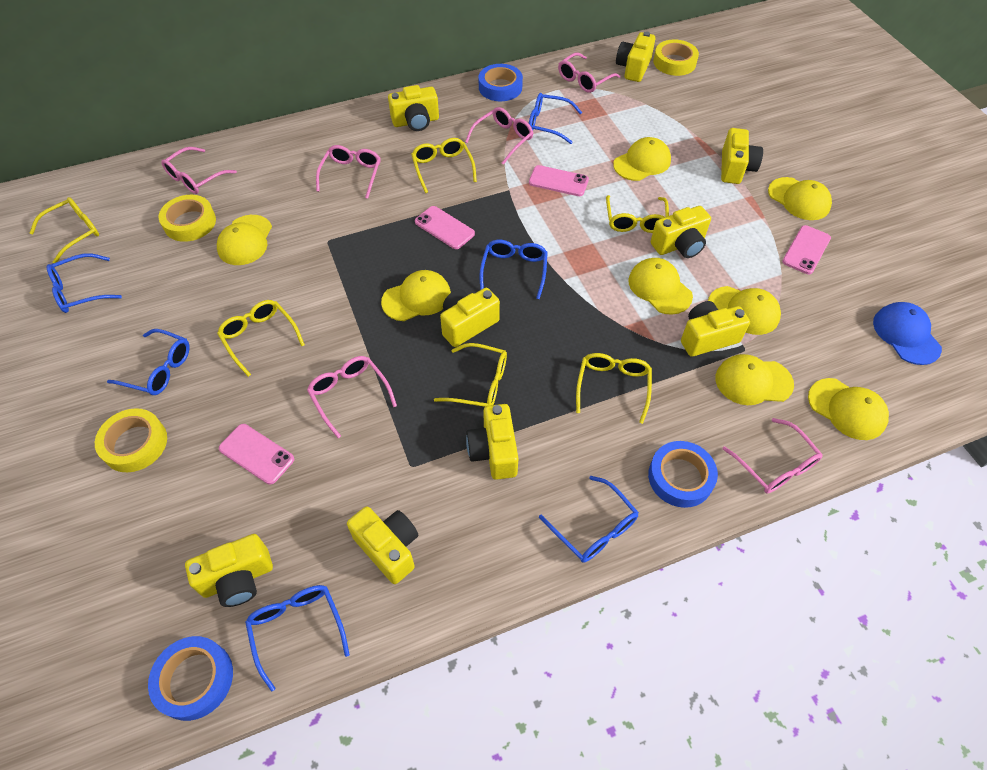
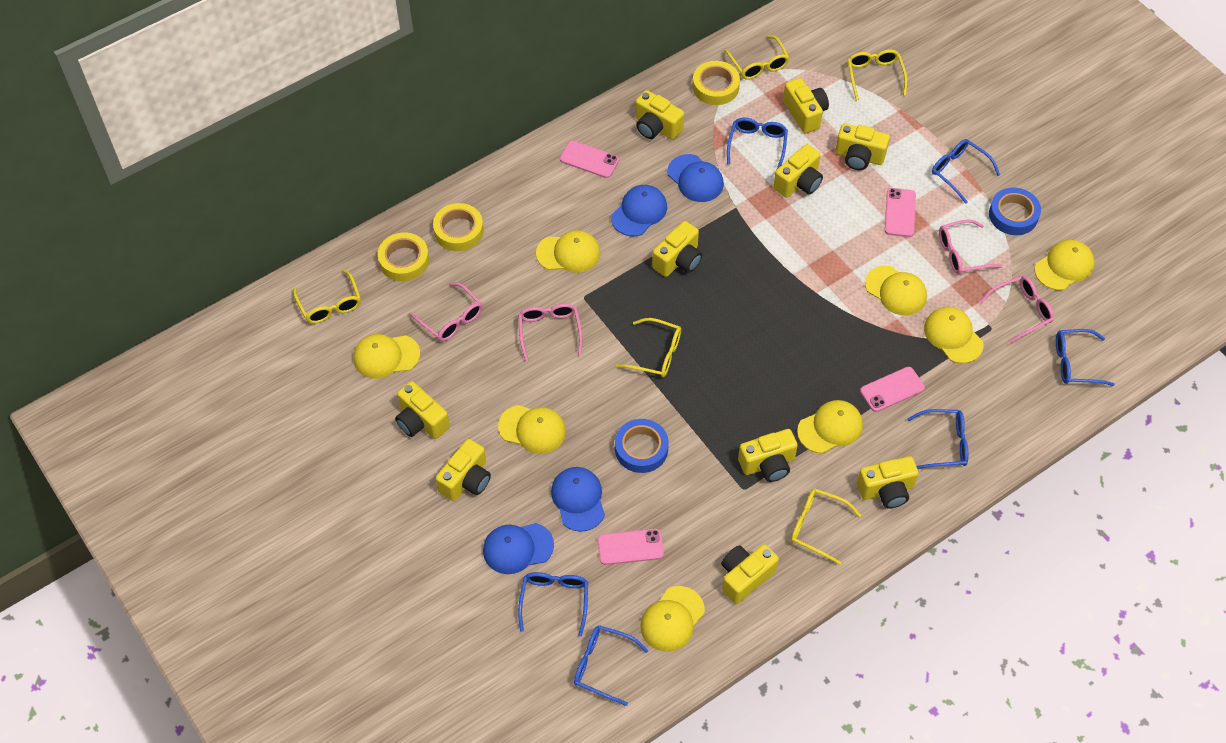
blue cap: [873,302,942,365] = 1 -> [483,523,554,574] [551,467,605,532] [611,185,667,236] [667,154,724,202] = 4
blue tape: [148,636,233,721] [479,64,523,101] [648,441,718,508] = 3 -> [615,419,669,473] [989,188,1041,235] = 2
pink glasses: [161,147,237,194] [307,356,397,438] [316,145,381,199] [465,107,533,165] [558,53,620,93] [723,418,823,494] = 6 -> [409,282,482,341] [518,303,582,362] [939,219,1003,274] [980,276,1054,344] = 4
yellow camera: [185,534,273,607] [347,506,418,584] [388,85,439,131] [440,288,500,347] [466,404,518,480] [616,31,655,82] [651,206,711,258] [681,301,750,357] [721,128,763,184] = 9 -> [395,381,450,439] [436,439,491,501] [635,90,684,140] [652,221,702,277] [721,544,779,604] [738,429,798,482] [773,144,823,198] [783,78,829,133] [835,123,890,170] [857,456,919,508] = 10
yellow glasses: [29,197,99,263] [217,300,305,377] [411,138,477,193] [434,343,507,407] [576,353,652,424] [606,195,669,233] = 6 -> [293,270,361,324] [616,318,681,377] [723,35,790,79] [791,489,861,565] [848,49,908,100] = 5

